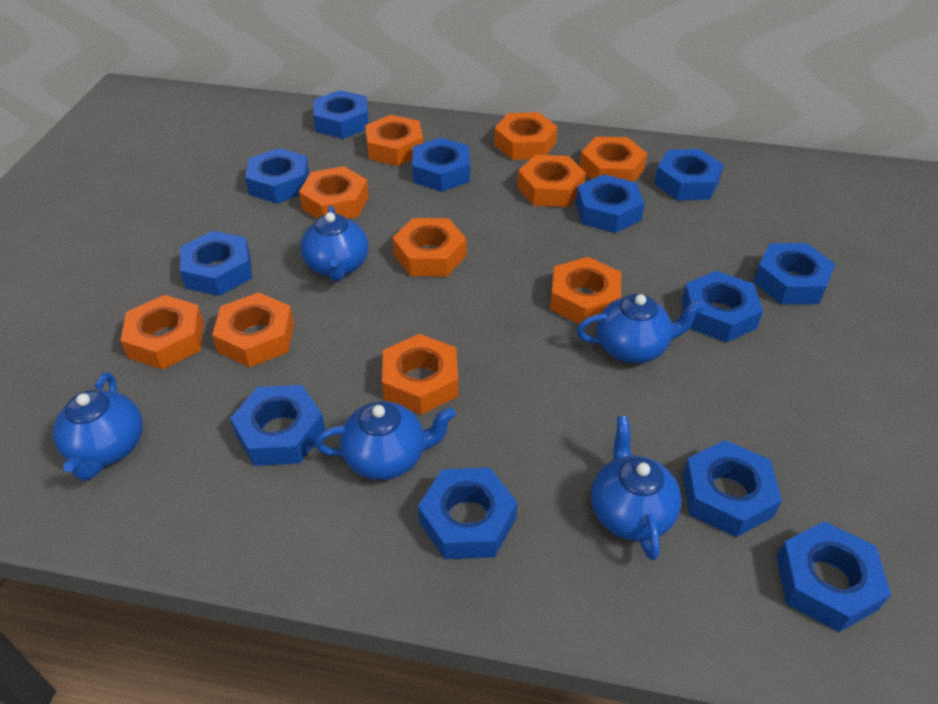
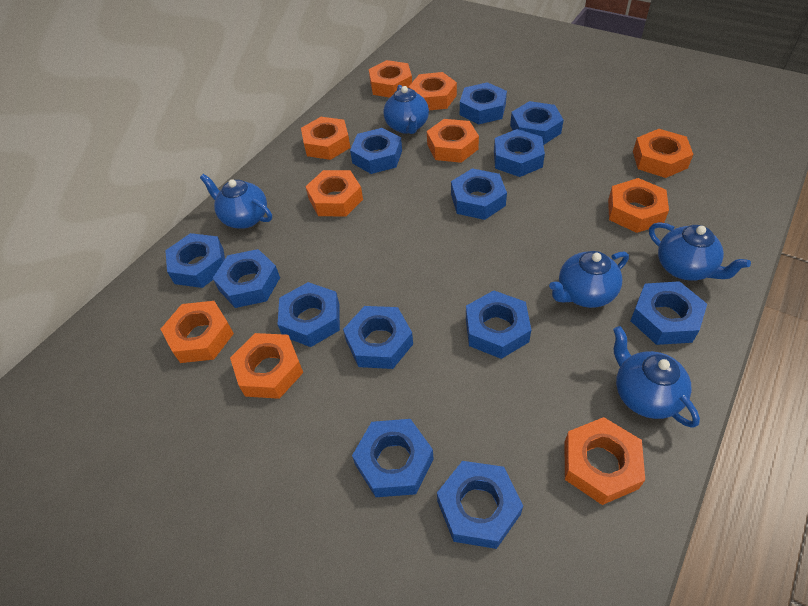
blue nut: [180,231,252,296] [230,385,325,466] [245,148,309,204] [313,90,369,139] [412,137,470,192] [418,468,518,559] [576,174,645,233] [654,149,724,201] [682,271,763,343] [682,440,782,537] [754,243,835,304] [777,521,891,632] = 12 -> [165,233,225,288] [213,249,280,308] [277,282,340,347] [343,306,413,369] [350,128,402,174] [352,419,433,497] [437,461,523,549] [451,168,507,220] [460,82,507,124] [466,290,531,359] [494,129,545,177] [510,101,564,145] [630,281,707,345] = 13

